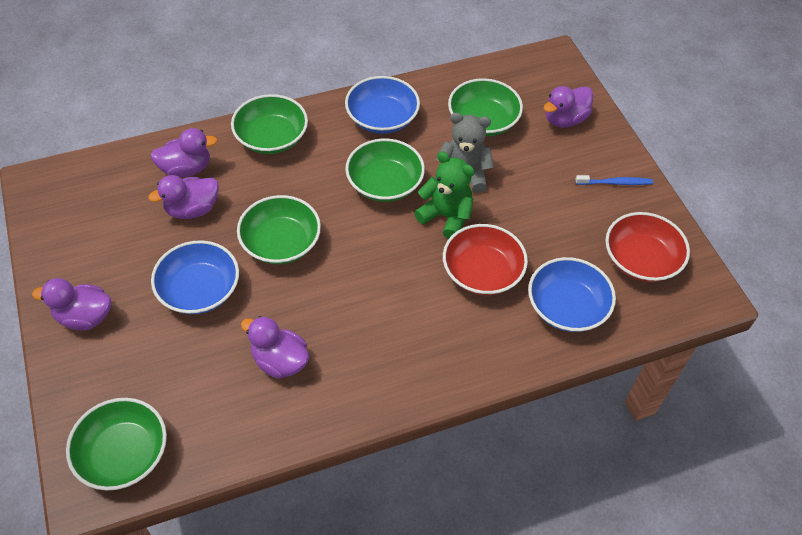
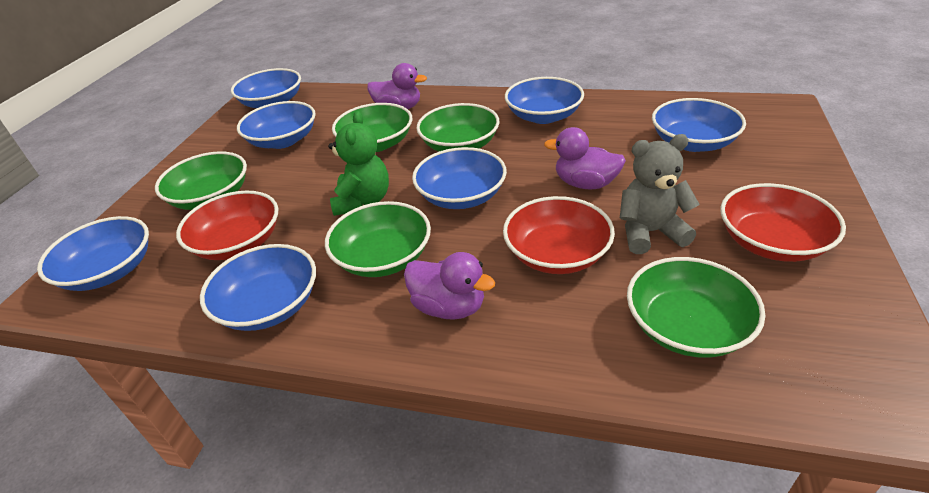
blue bowl: [151,240,239,314] [345,76,420,134] [528,257,616,332] = 3 -> [37,216,149,291] [200,244,316,331] [231,68,301,108] [237,101,316,149] [412,147,507,209] [505,77,584,124] [652,98,746,152] = 7
blue toothbrush: [575,175,653,185] = 1 -> none = 0
purple duck: [32,278,111,331] [148,175,219,219] [151,128,217,178] [241,316,309,379] [544,86,593,127] = 5 -> [367,63,427,109] [404,252,495,320] [544,127,626,190] = 3
red bowl: [443,224,528,295] [605,212,690,282] = 2 -> [176,191,278,260] [503,196,615,274] [720,183,846,262] = 3

